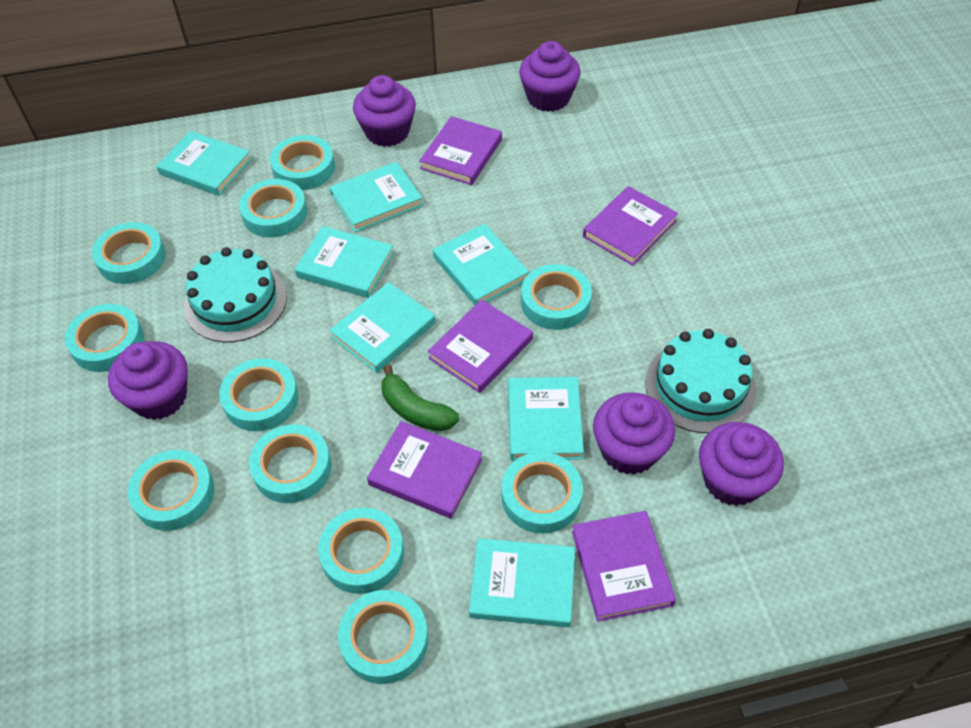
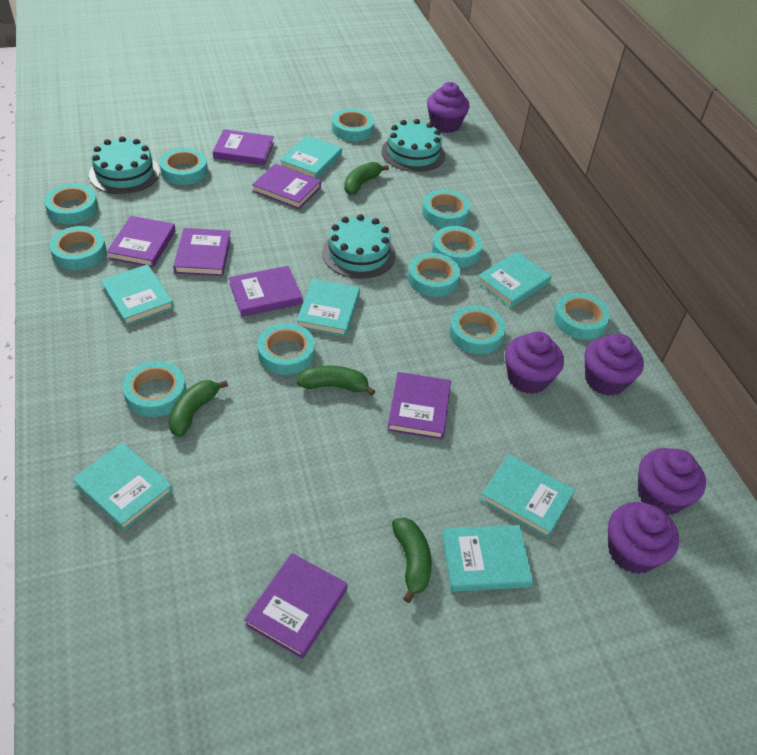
green banana: [381,365,459,431] = 1 -> [168,380,228,437] [297,366,375,396] [344,162,389,195] [392,518,432,603] = 4
purple book: [367,421,482,519] [419,116,502,185] [428,299,533,393] [572,511,676,622] [583,186,678,266] = 5 -> [107,216,176,268] [173,228,231,276] [213,129,274,165] [229,266,303,317] [244,553,348,659] [252,164,321,209] [387,372,451,440] = 7
turquoise cake: [184,247,287,342] [645,329,756,433] = 2 -> [89,136,160,194] [322,214,396,279] [382,119,445,172] = 3

